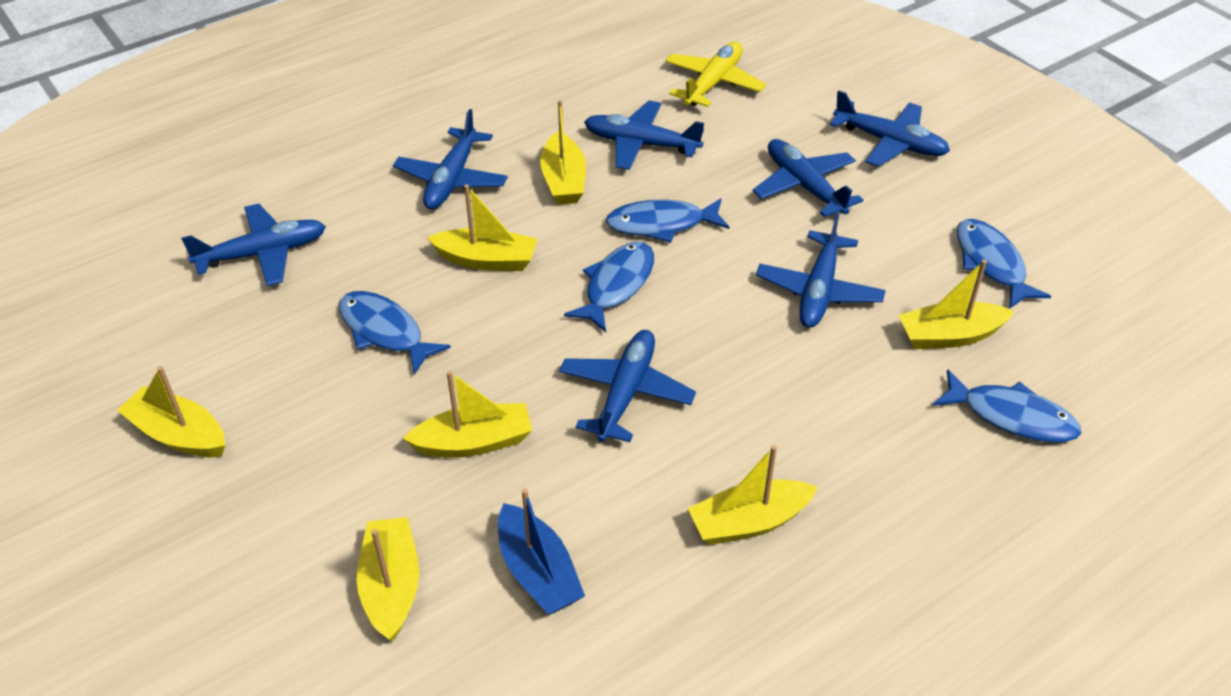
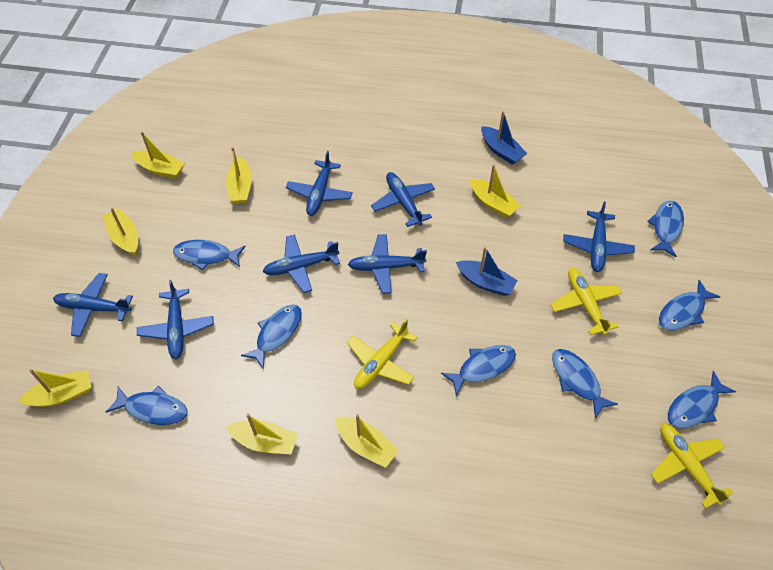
blue boat: [498,489,585,615] = 1 -> [456,247,518,296] [481,111,527,165] = 2
blue fish: [339,291,451,375] [564,242,654,332] [606,198,729,243] [933,369,1081,443] [957,219,1051,309] = 5 -> [106,386,188,425] [173,240,245,271] [241,305,302,369] [441,345,516,396] [552,349,618,419] [647,201,684,257] [659,280,720,331] [668,371,736,429] = 8
yellow plane: [665,42,766,107] = 1 -> [347,319,417,389] [550,268,622,335] [651,424,733,509] = 3

